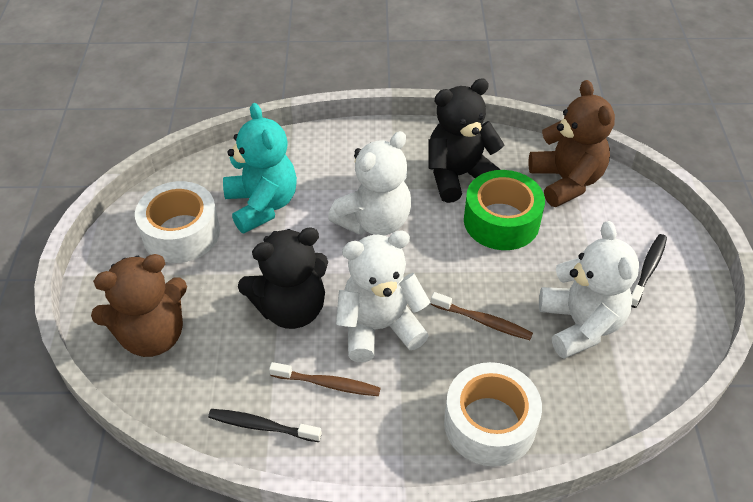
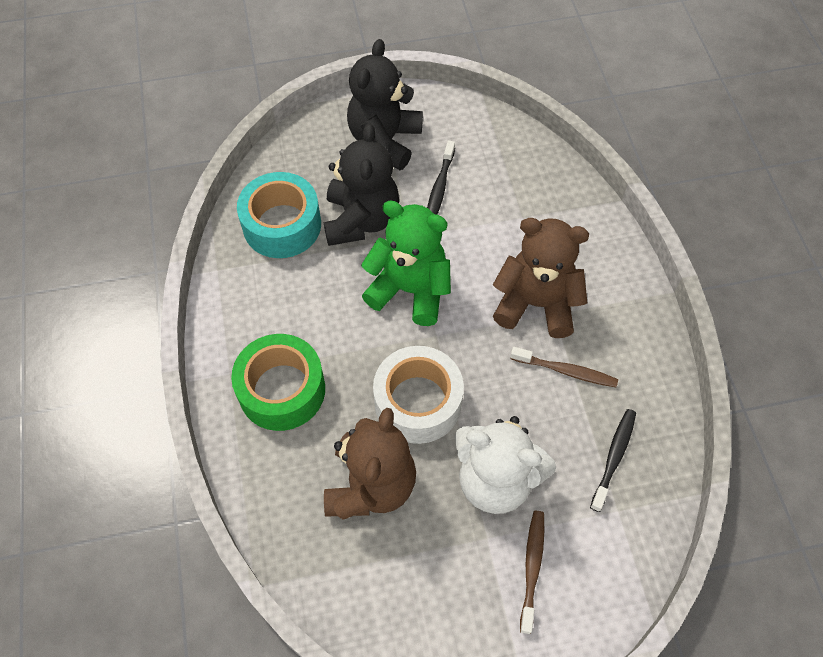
green teddy bear: none = 0 -> [361,200,451,326] = 1
turquoise tape: none = 0 -> [237,172,321,258] = 1
turquoise teddy bear: [223,103,297,233] = 1 -> none = 0
white tape: [135,181,220,263] [444,362,542,466] = 2 -> [373,346,464,444] = 1
white teddy bear: [328,131,411,235] [336,230,430,362] [539,221,639,359] = 3 -> [455,416,556,514] = 1

